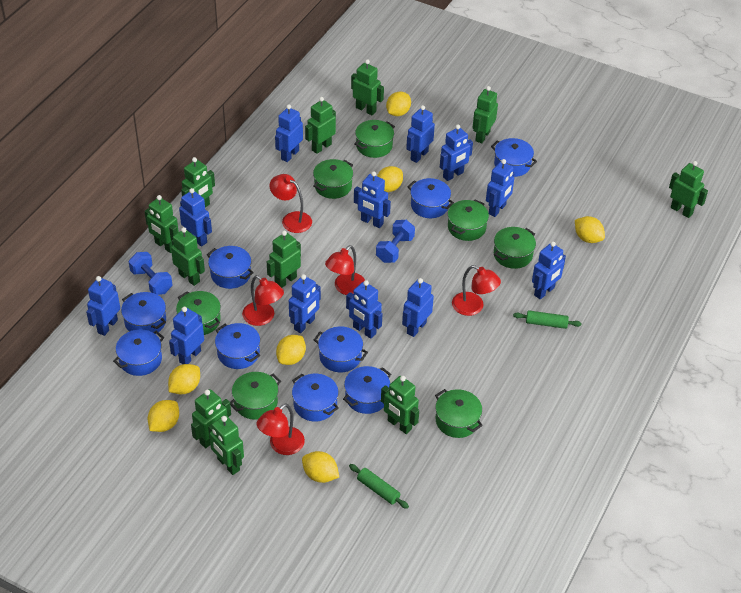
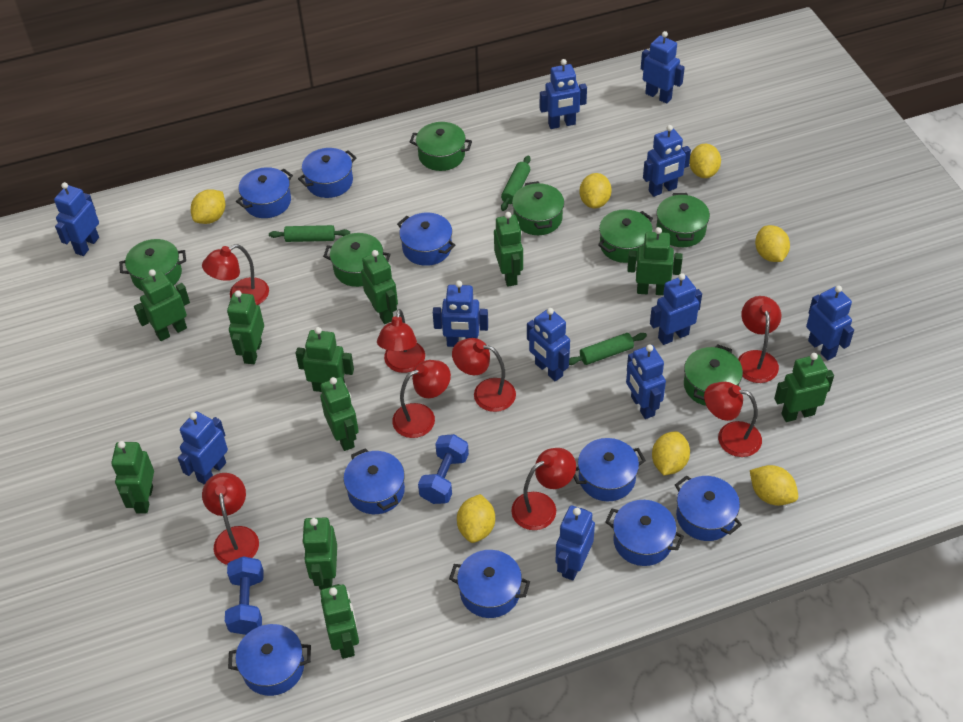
blue robot: [86,276,120,336] [169,307,204,364] [179,188,212,247] [275,104,303,162] [289,274,321,333] [346,280,383,339] [354,171,391,228] [402,278,434,337] [406,105,435,163] [440,124,473,181] [486,159,515,217] [532,241,566,299] = 12 -> [54,182,99,256] [178,411,228,485] [433,281,488,347] [527,308,570,381] [540,59,587,129] [555,505,595,581] [626,344,666,419] [641,31,685,104] [643,125,691,197] [650,273,702,345] [806,285,854,360] = 11
green rolling pin: [349,464,409,509] [513,310,582,329] = 2 -> [269,225,350,242] [501,156,531,211] [569,333,647,365] = 3
red lamp: [242,275,284,326] [256,403,305,455] [269,174,312,233] [325,245,365,295] [452,265,501,316] = 5 -> [202,244,269,305] [202,473,259,565] [377,309,425,373] [392,360,451,438] [452,338,516,412] [511,448,576,530] [704,382,762,457] [738,296,781,383] = 8

